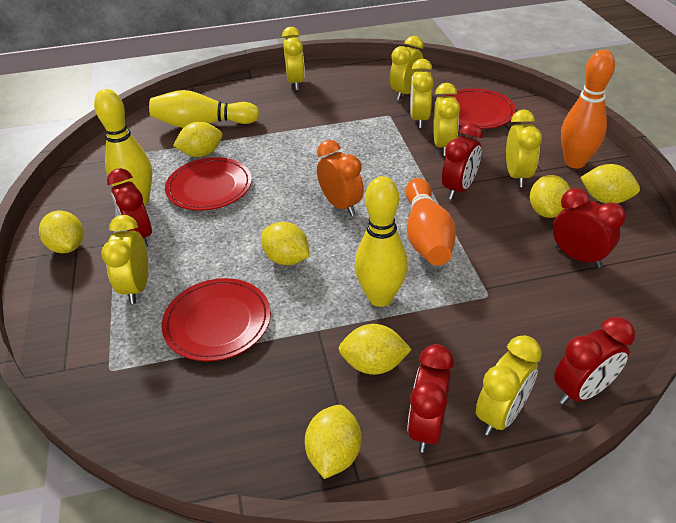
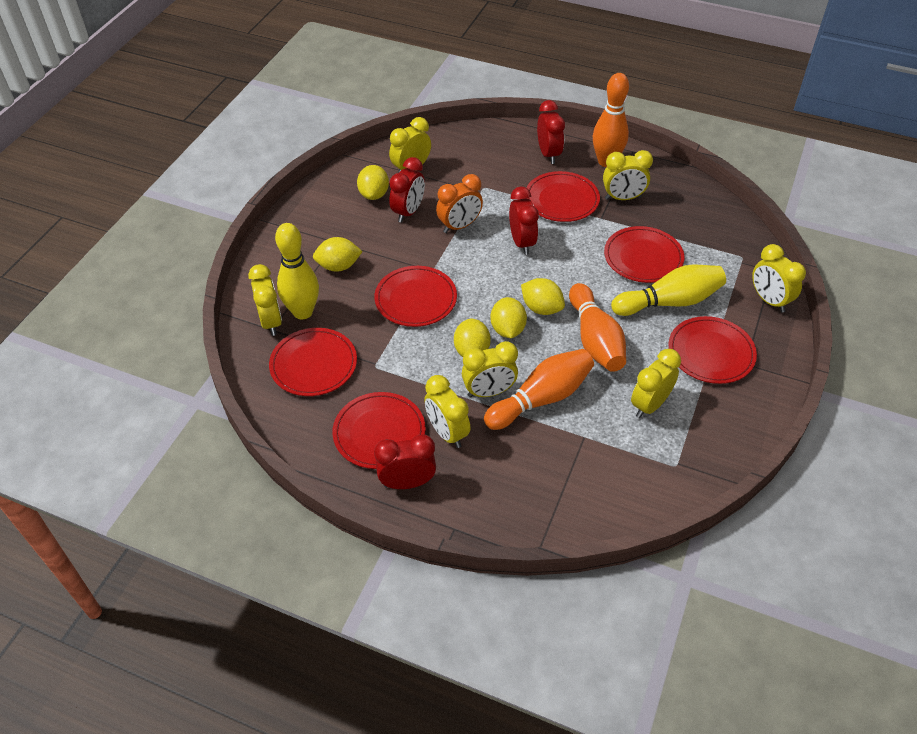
orange bowling pin: [406,178,456,266] [561,50,615,169] = 2 -> [484,349,594,430] [569,283,626,372] [593,73,629,167] = 3
red clock: [107,168,152,247] [407,344,454,453] [442,123,483,200] [553,188,626,268] [554,317,635,405] = 5 -> [374,434,436,489] [389,157,425,223] [509,187,539,255] [537,100,565,164] = 4
red plate: [162,278,271,361] [165,157,252,211] [445,88,516,129] = 3 -> [269,328,357,396] [332,392,426,469] [374,266,457,327] [526,171,600,222] [604,226,685,283] [668,316,757,384] = 6
yellow bowling pin: [94,89,152,205] [149,90,260,128] [355,176,408,307] = 3 -> [275,223,319,319] [611,265,726,316] = 2
yellow lemon: [39,211,84,253] [173,122,222,157] [261,222,309,265] [305,405,361,479] [338,324,412,375] [530,175,570,218] [580,164,640,203] = 7 -> [313,237,363,272] [357,165,389,200] [454,318,491,357] [490,297,527,338] [521,278,565,315] = 5

